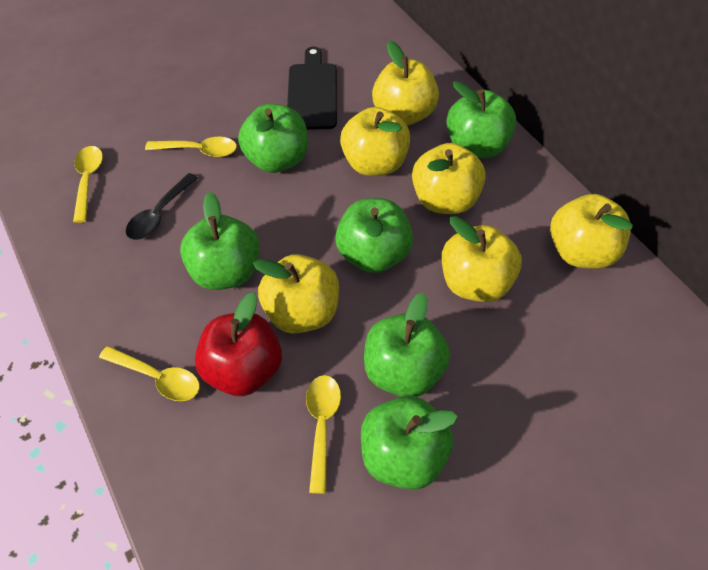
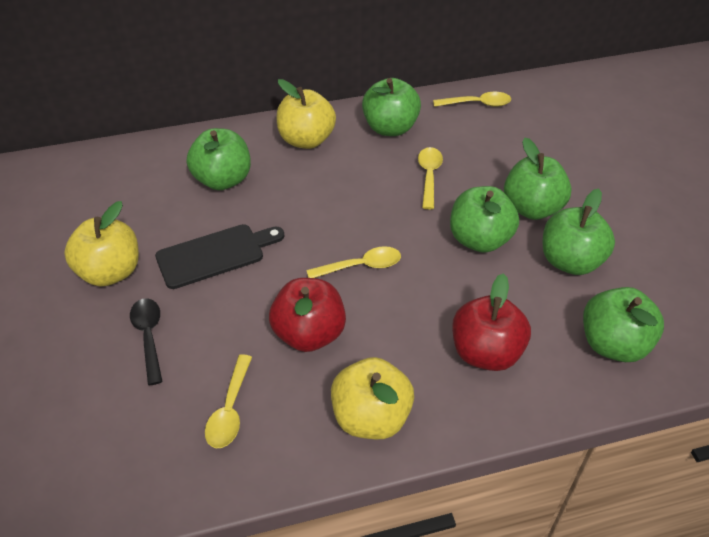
red apple: [195,292,282,396] = 1 -> [269,278,346,352] [452,273,531,371] = 2
yellow apple: [253,254,339,334] [340,107,410,176] [372,41,439,125] [412,143,486,214] [442,216,522,302] [550,194,633,269] = 6 -> [64,201,139,286] [277,79,336,149] [331,357,414,439] = 3

